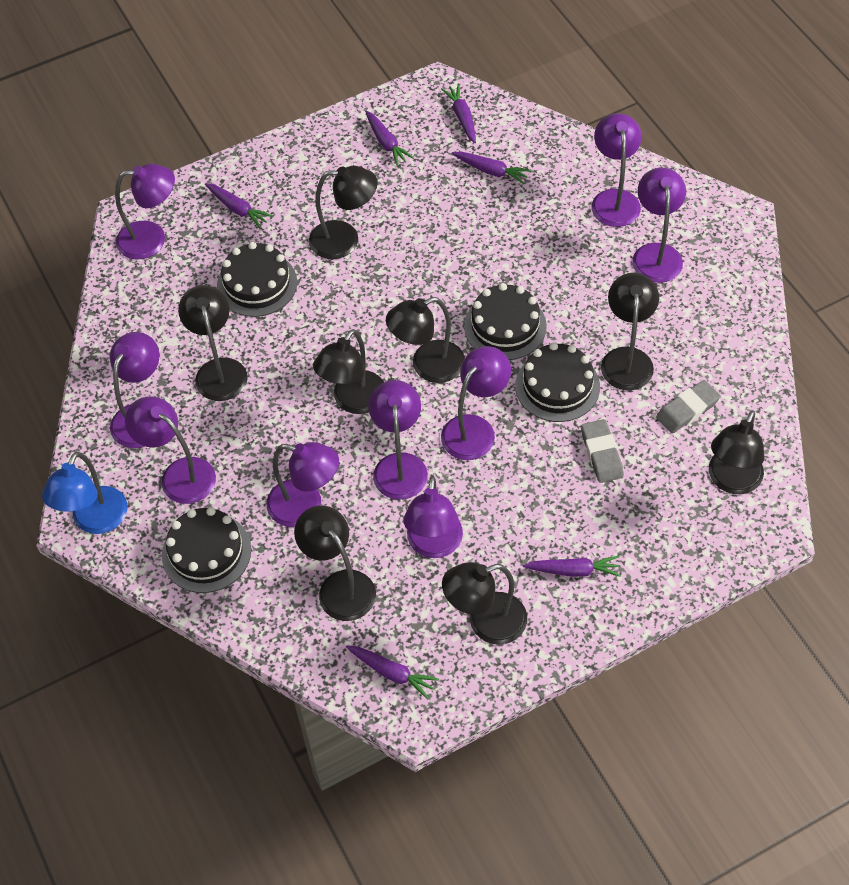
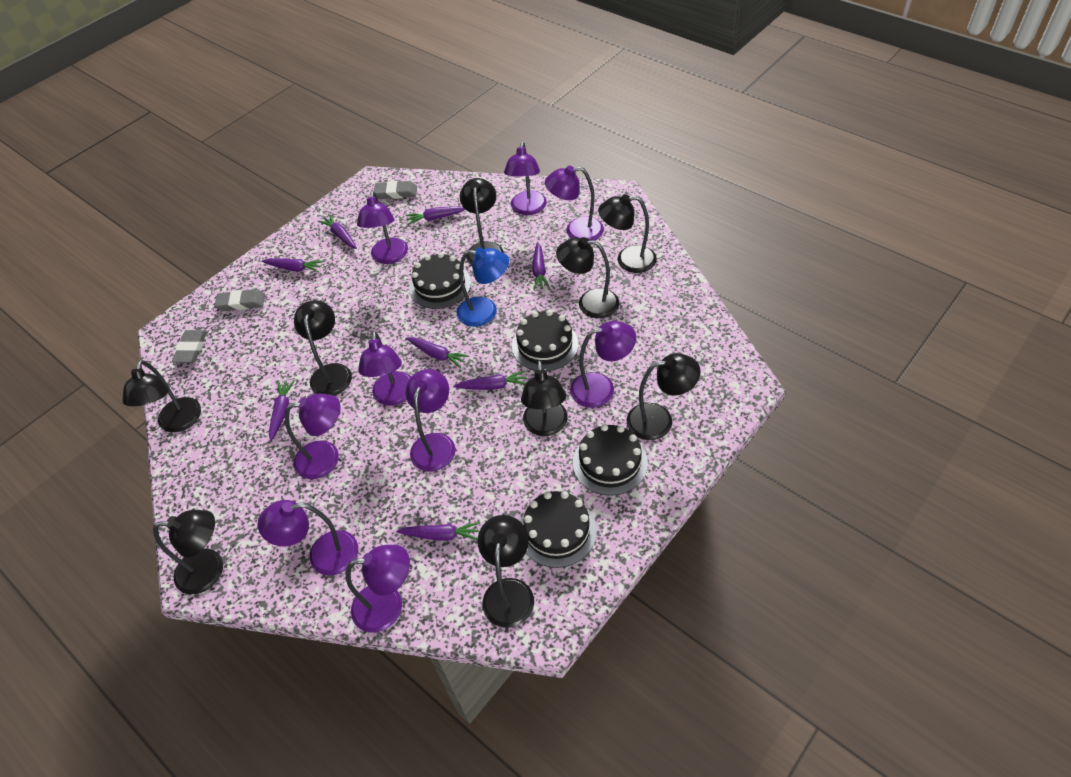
black lamp: [178,285,248,401] [294,505,376,621] [309,166,378,259] [313,329,384,414] [386,297,465,383] [442,562,527,644] [601,273,659,390] [709,410,765,494] = 8 -> [122,360,201,432] [153,510,223,594] [294,300,352,396] [460,178,504,265] [477,515,534,628] [521,361,568,436] [556,237,619,318] [598,194,657,273] [626,353,701,440] = 9
grey eraser: [581,419,624,483] [656,380,721,433] = 2 -> [172,330,207,363] [215,289,265,311] [374,181,417,199] = 3
purple carrot: [205,183,273,229] [346,646,439,699] [365,110,414,167] [441,84,476,143] [452,152,531,184] [523,556,621,577] = 6 -> [262,258,324,272] [269,380,295,441] [318,214,357,249] [397,522,480,541] [406,206,465,225] [406,337,469,368] [453,370,527,390] [532,242,550,290] = 8

